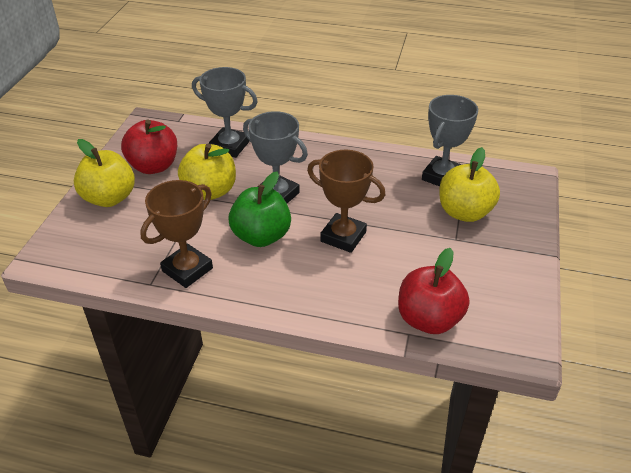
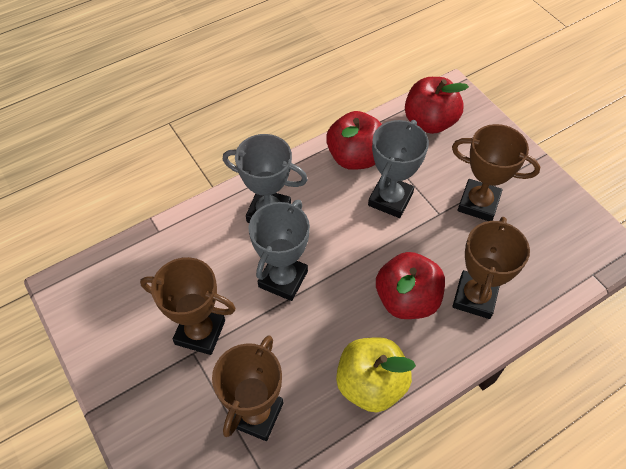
brown trophy: [140,180,213,288] [307,150,386,253] = 2 -> [140,257,236,355] [212,335,283,441] [452,124,540,221] [453,217,530,319] = 4
green apple: [228,172,291,247] = 1 -> none = 0
red apple: [121,119,177,174] [398,248,469,334] = 2 -> [326,111,382,170] [376,252,445,319] [405,77,469,134] = 3
yellow apple: [74,139,135,207] [178,144,236,200] [439,147,500,222] = 3 -> [336,337,416,412] = 1

